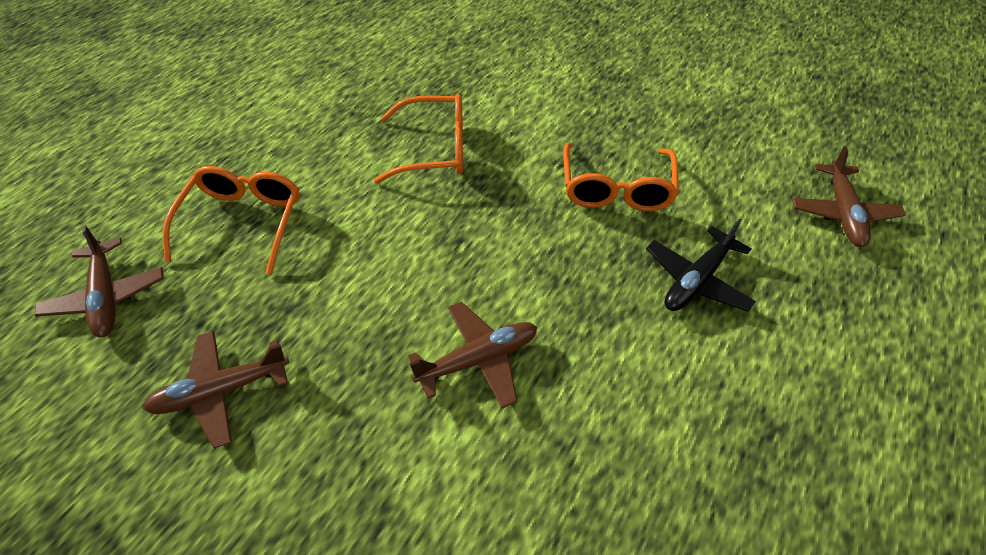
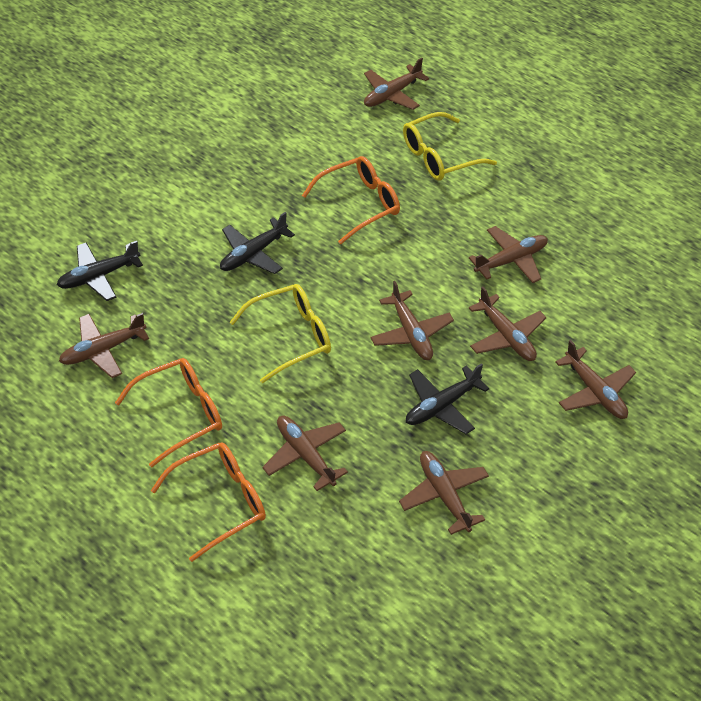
black plane: [646,218,756,312] = 1 -> [57,241,143,301] [220,212,295,274] [406,363,490,434] = 3
brown plane: [35,225,164,338] [143,331,289,449] [408,301,537,409] [792,146,906,247] = 4 -> [59,313,149,378] [262,416,348,491] [364,58,429,110] [371,281,454,360] [399,451,489,535] [469,226,548,283] [469,286,547,361] [555,340,636,419] = 8
yellow glasses: none = 0 -> [230,284,331,383] [403,112,497,181] = 2

